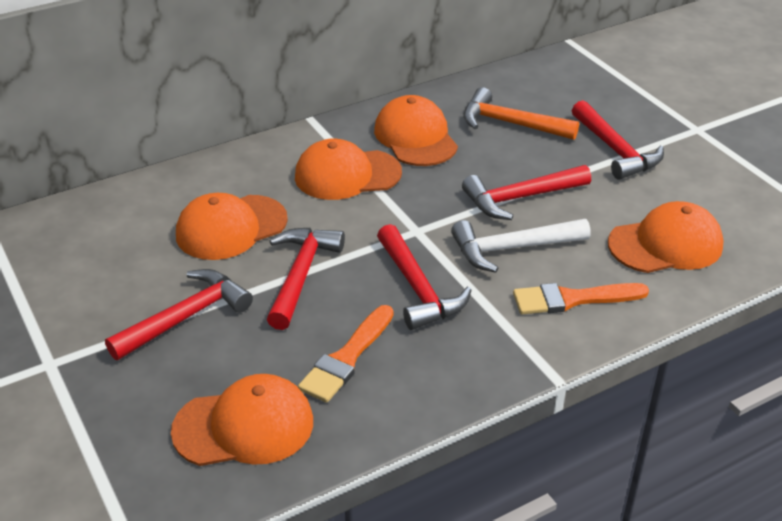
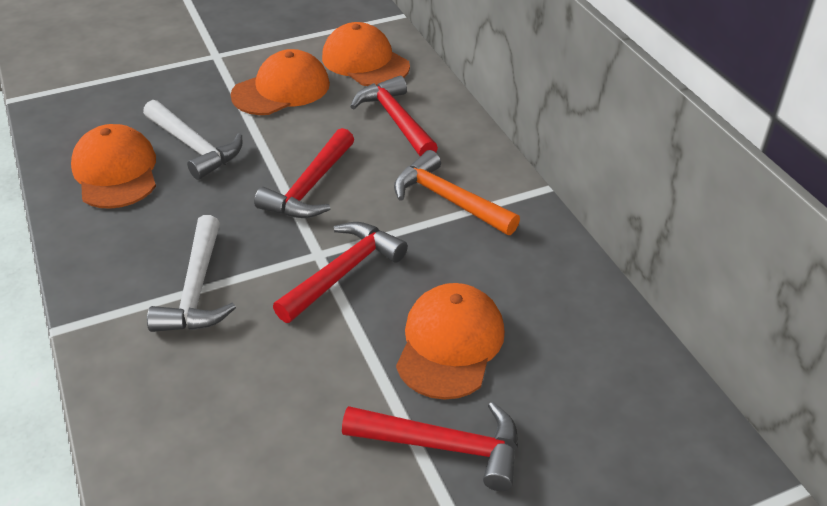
orange brush: [298,305,394,403] [513,283,649,314] = 2 -> none = 0
orange cap: [171,374,313,466] [176,193,288,260] [295,138,402,200] [374,95,458,166] [608,201,724,273] = 5 -> [71,124,156,209] [230,49,330,115] [322,22,410,86] [396,283,505,400] = 4
red hammer: [105,269,253,360] [267,228,345,330] [377,224,471,330] [462,165,591,220] [572,100,664,180] = 5 -> [254,128,354,218] [273,222,408,323] [342,402,518,491] [350,76,438,156] = 4
white hammer: [451,219,591,273] = 1 -> [143,100,243,180] [147,215,236,332] = 2

